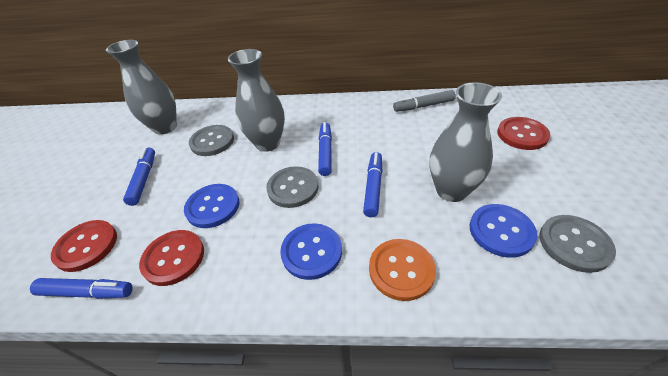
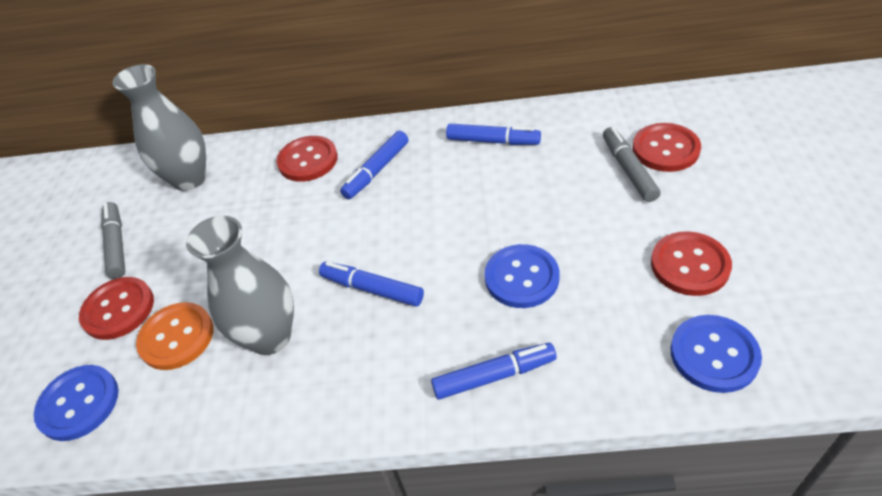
grey button: [189,125,234,156] [266,166,318,208] [539,215,616,273] = 3 -> none = 0
grey marker: [393,90,456,112] = 1 -> [101,202,125,279] [603,127,661,202] = 2
grey vase: [106,40,177,135] [228,49,285,152] [430,82,502,202] = 3 -> [112,64,206,191] [186,216,294,355] = 2
red button: [51,220,117,272] [139,230,204,286] [497,117,550,150] = 3 -> [79,277,154,340] [276,136,338,182] [633,123,701,172] [651,231,732,296] = 4

